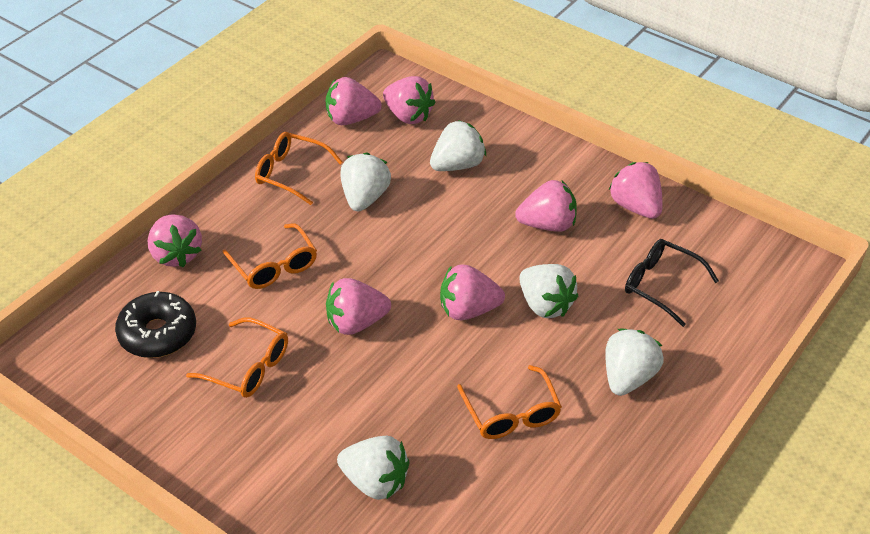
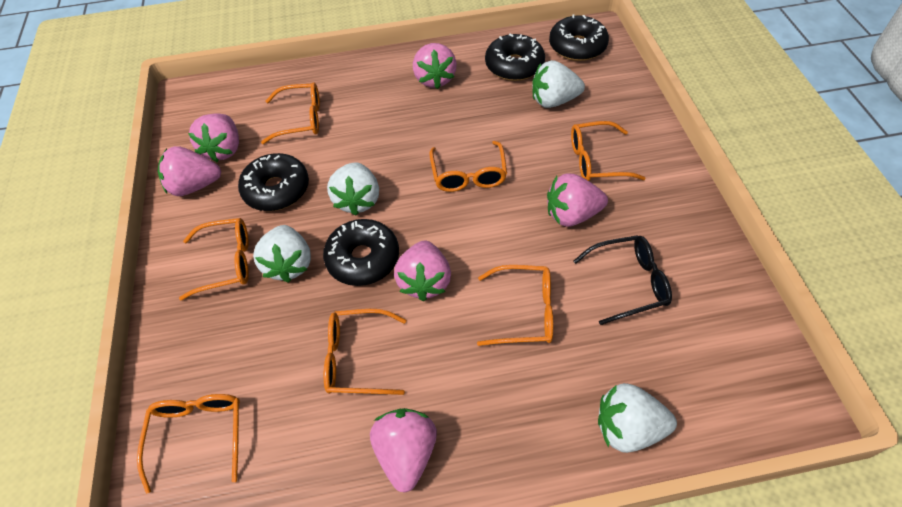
black donut: [115,291,196,358] = 1 -> [238,153,309,211] [323,219,399,286] [485,34,545,81] [549,15,609,61] = 4
orange glasses: [186,317,288,398] [223,223,317,289] [255,132,342,205] [457,365,562,439] = 4 -> [137,394,240,494] [179,218,249,300] [261,83,320,144] [324,309,406,395] [430,141,507,192] [477,265,553,346] [571,121,646,181] = 7
pink strawberry: [148,214,202,267] [325,77,382,125] [326,278,391,335] [383,76,435,124] [440,264,505,320] [515,180,577,232] [609,162,663,219] = 7 -> [158,146,221,196] [188,113,239,162] [370,408,437,493] [394,240,451,301] [413,43,457,89] [547,173,608,227] = 6
white strawberry: [337,436,410,500] [341,152,391,211] [430,120,486,171] [519,264,578,318] [605,329,664,396] = 5 -> [253,225,311,283] [327,162,379,215] [532,60,585,108] [598,383,677,453] = 4

